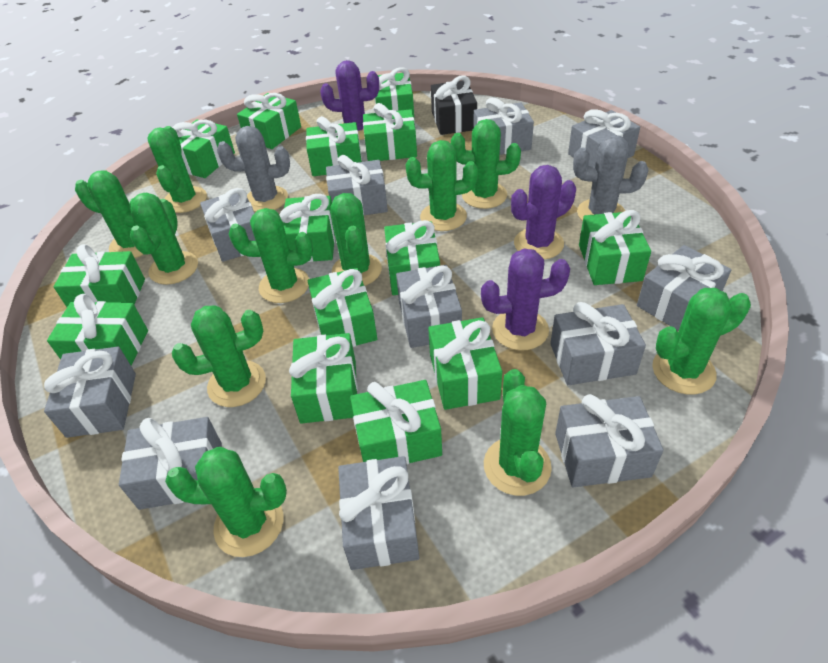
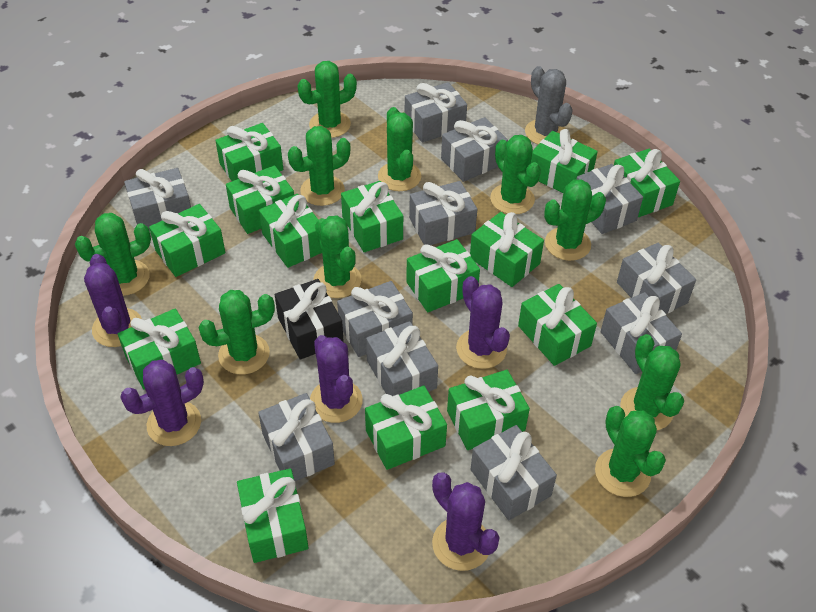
green cactus: [75,171,144,258] [130,193,198,285] [147,126,207,213] [165,447,287,557] [172,305,266,407] [229,208,313,303] [330,193,382,286] [405,140,478,231] [451,119,521,209] [484,369,552,496] [652,288,751,395] = 11 -> [75,213,151,296] [199,290,275,375] [288,126,350,206] [298,61,357,138] [313,215,361,298] [378,107,421,191] [490,135,541,214] [544,179,606,261] [595,406,666,497] [620,334,684,430] = 10
grey cactus: [217,126,290,212] [573,135,648,221] = 2 -> [525,66,573,145] = 1
purple cactus: [320,60,379,140] [481,248,570,351] [511,165,576,259] = 3 -> [84,254,142,347] [121,360,204,446] [310,335,363,423] [432,472,500,571] [456,276,510,369] = 5

